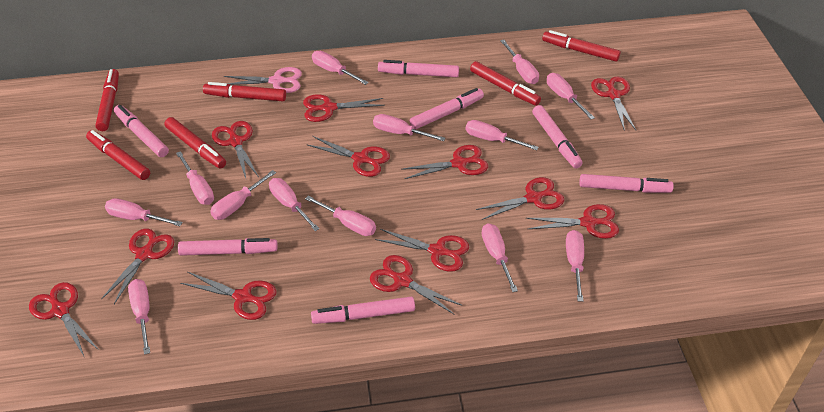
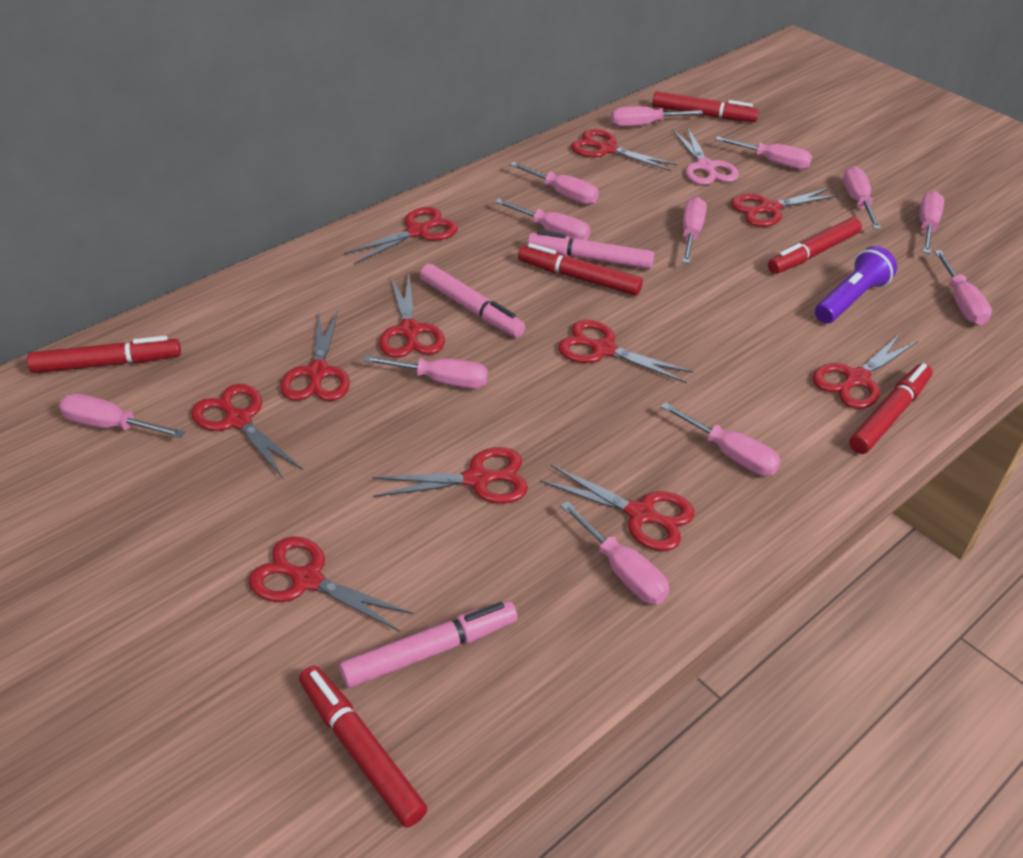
pink marker: [114,105,169,157] [178,238,278,256] [311,297,415,324] [378,60,459,77] [410,88,484,129] [532,105,583,168] [579,174,674,193] = 7 -> [339,601,517,688] [420,264,525,337] [528,230,654,269] = 3
pink screwdriver: [105,198,183,226] [128,279,150,355] [176,151,214,205] [210,170,276,220] [269,178,320,231] [305,196,376,236] [312,51,369,85] [373,114,445,141] [466,120,539,150] [482,223,518,292] [500,40,539,84] [547,73,595,119] [566,230,584,302] = 13 -> [59,394,185,438] [363,355,488,389] [495,199,591,240] [510,162,599,205] [560,501,669,604] [611,106,703,127] [661,402,781,476] [682,197,707,264] [715,136,812,169] [843,166,881,229] [919,191,944,254] [934,250,992,325] = 12
purple flashlight: none = 0 -> [815,246,897,323] = 1
red scissors: [29,282,99,358] [101,229,174,304] [180,272,276,320] [212,121,259,178] [303,94,385,122] [308,136,390,177] [370,255,462,315] [375,229,469,272] [401,145,488,179] [476,177,564,220] [526,204,619,239] [591,76,636,131] = 12 -> [191,384,303,480] [249,537,413,632] [280,311,350,401] [344,207,458,264] [372,447,528,504] [379,275,445,358] [540,465,695,551] [558,320,694,383] [571,129,677,171] [731,188,840,227] [813,334,918,409] = 11

